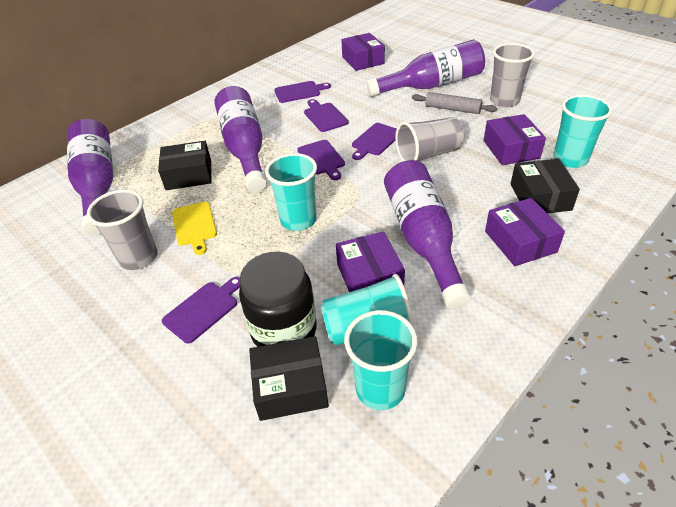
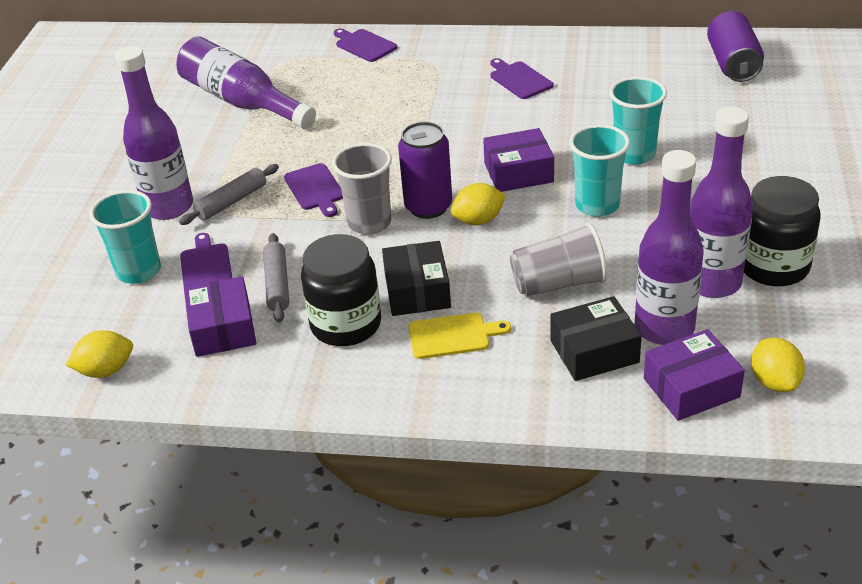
black box: [158,141,212,190] [249,336,329,421] [510,159,580,213] = 3 -> [382,241,451,316] [550,296,642,381] = 2
black jar: [239,252,317,347] = 1 -> [301,234,381,346] [744,176,821,286] = 2
grey cup: [87,189,158,270] [395,117,464,161] [490,43,535,108] = 3 -> [332,143,392,235] [510,223,607,297] = 2
grey rolling pin: [412,92,497,114] = 1 -> [179,164,279,225] [263,233,289,323] = 2
purple box: [336,231,405,292] [341,33,385,71] [484,114,546,165] [485,198,565,266] = 4 -> [184,276,256,357] [483,128,554,192] [644,329,745,421] = 3
purple can: none = 0 -> [398,122,452,219] [707,11,764,82] = 2
purple cutting board: [162,277,240,344] [274,81,331,103] [297,140,345,180] [304,99,348,132] [352,123,397,160] = 5 -> [180,233,232,288] [284,163,343,217] [334,29,397,62] [490,58,554,99] = 4
turquoise cup: [265,153,317,231] [320,274,414,346] [344,310,418,410] [553,95,613,168] = 4 -> [89,190,161,284] [569,124,630,217] [609,76,667,165] = 3
yellow lemon: none = 0 -> [66,330,133,378] [451,183,506,225] [751,338,805,392] = 3

